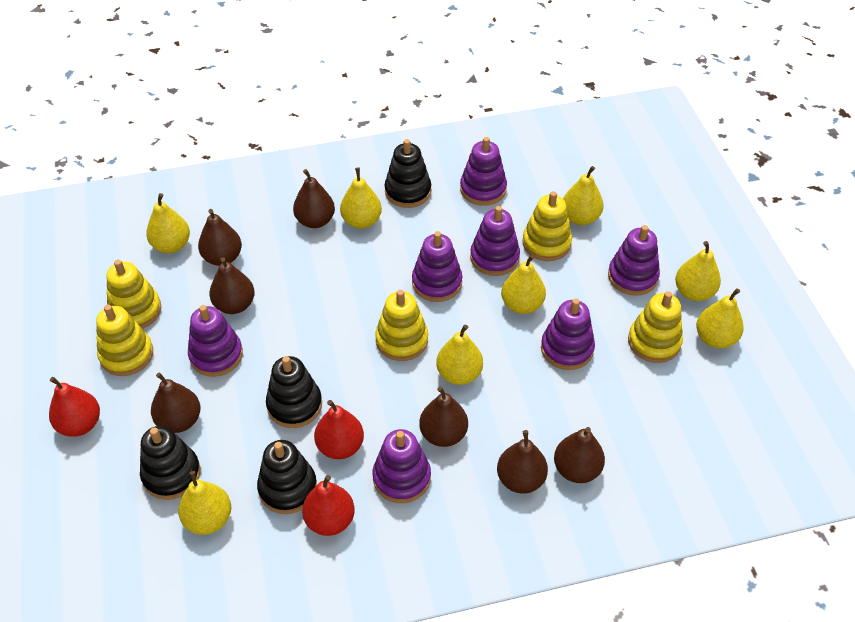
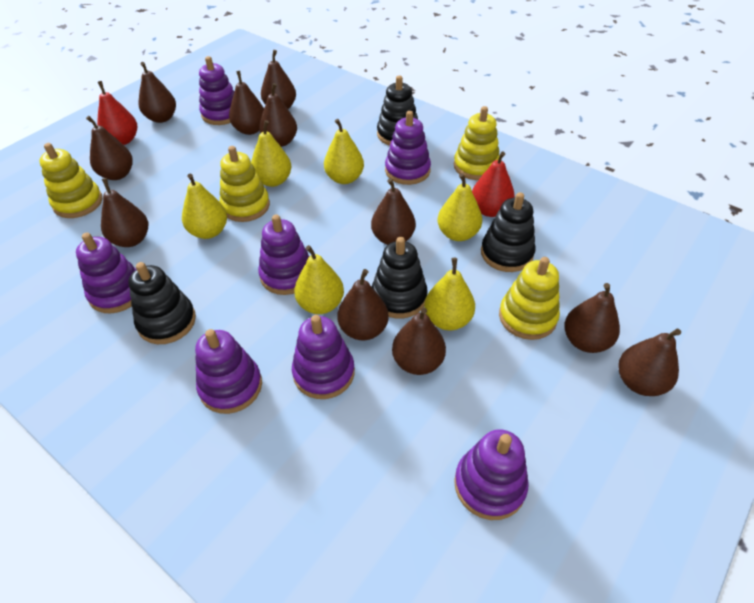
brown pear: [151,372,201,433] [198,209,242,266] [209,257,255,314] [293,169,335,228] [419,386,468,447] [497,430,548,494] [554,427,605,483] = 7 -> [86,116,133,180] [101,178,148,247] [138,62,176,123] [229,71,264,135] [259,83,297,147] [261,50,296,109] [337,269,389,340] [371,178,416,245] [392,308,446,375] [564,283,620,353] [618,329,681,396] = 11
red pear: [49,377,100,437] [302,475,355,536] [314,400,364,459] = 3 -> [97,81,137,145] [472,152,515,217] = 2
yellow pear: [146,193,190,253] [178,471,231,535] [340,167,382,229] [436,325,483,385] [501,255,546,314] [563,166,603,225] [675,241,721,301] [696,288,744,348] = 8 -> [182,174,227,239] [251,120,291,187] [294,245,344,314] [324,119,364,184] [424,258,475,330] [438,173,482,241] = 6
yellow stacking toy: [96,305,153,376] [107,260,161,329] [375,290,428,361] [522,191,572,261] [628,292,683,363] = 5 -> [39,143,102,218] [220,146,270,222] [454,106,499,180] [499,257,560,340] = 4

